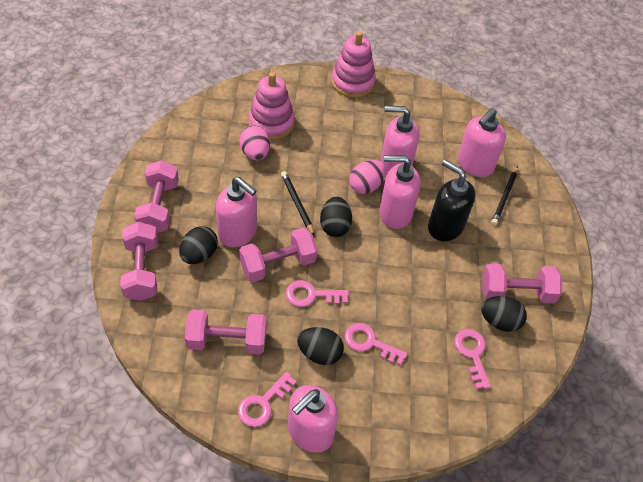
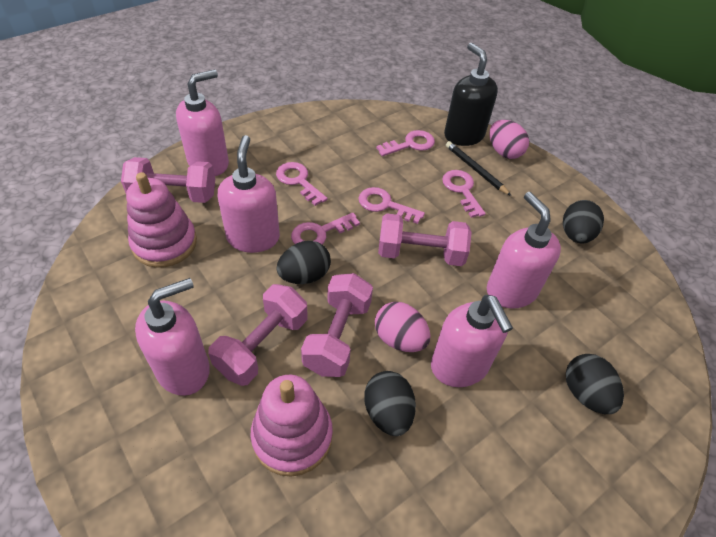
black pencil: [281,171,314,236] [491,166,518,225] = 2 -> [446,141,511,196] = 1
pink dumbbell: [120,222,158,301] [134,160,179,233] [185,310,267,354] [239,227,318,282] [482,264,563,303] = 5 -> [121,157,215,203] [208,284,307,386] [301,273,373,377] [378,214,472,266] = 4
pink key: [238,372,297,427] [286,280,349,307] [344,323,407,365] [454,329,491,389] = 4 -> [276,162,328,206] [291,213,360,244] [359,187,425,224] [376,130,435,156] [442,170,486,218] = 5

